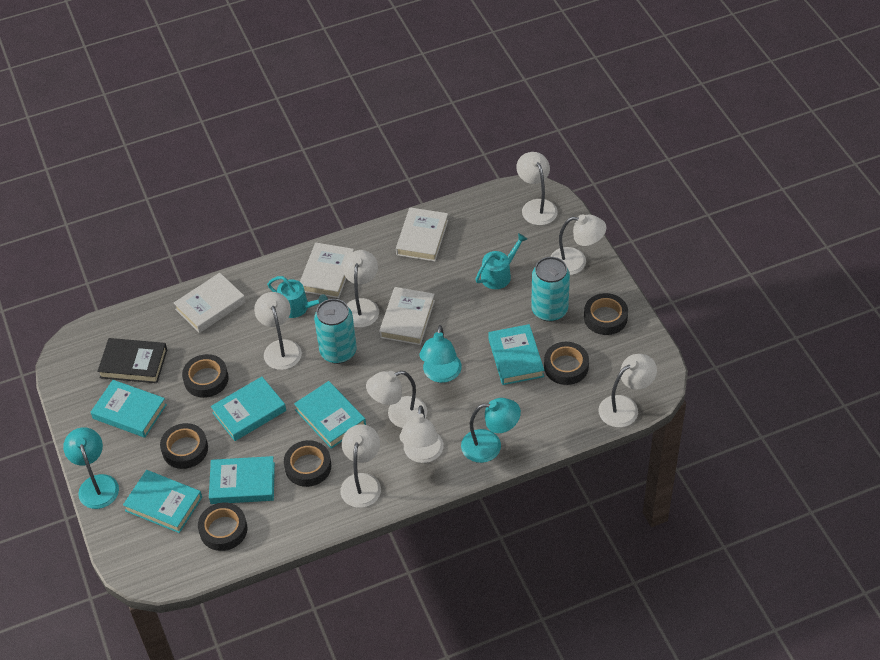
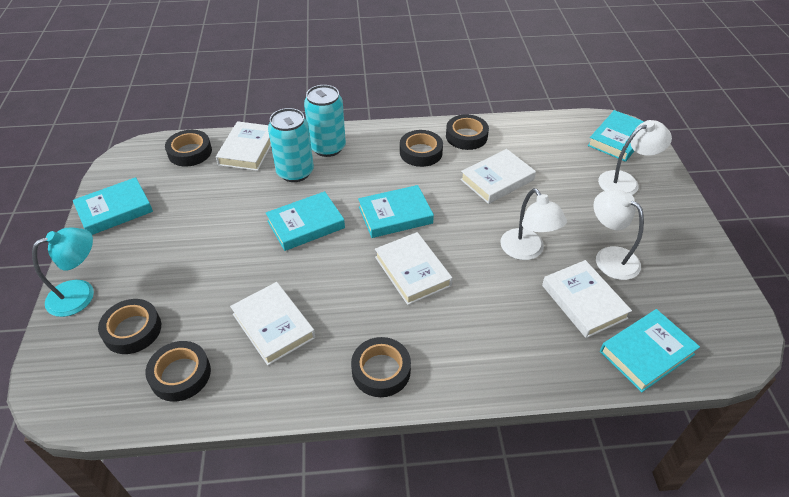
black book: [97,338,167,383] = 1 -> none = 0
turquoise book: [91,380,167,438] [123,470,202,533] [209,456,275,504] [211,377,286,441] [294,381,366,449] [488,324,544,385] = 6 -> [73,177,153,235] [266,191,345,251] [358,185,434,238] [587,110,644,162] [600,309,700,392] = 5
turquoise lamp: [63,427,119,509] [419,325,462,383] [461,398,521,463] = 3 -> [32,227,94,317] = 1
turquoise watering can: [267,276,328,318] [475,233,527,289] = 2 -> none = 0
white book: [174,273,245,333] [300,242,354,298] [379,287,435,345] [396,207,448,261] = 4 -> [216,121,271,171] [230,282,315,365] [375,232,452,305] [460,149,536,204] [542,260,632,338] = 5
white lamp: [254,292,302,370] [340,424,381,508] [343,250,379,328] [366,371,427,428] [400,405,444,463] [516,152,558,225] [550,214,606,275] [599,354,657,427] = 8 -> [500,188,567,260] [594,190,644,280] [598,120,672,195] = 3

